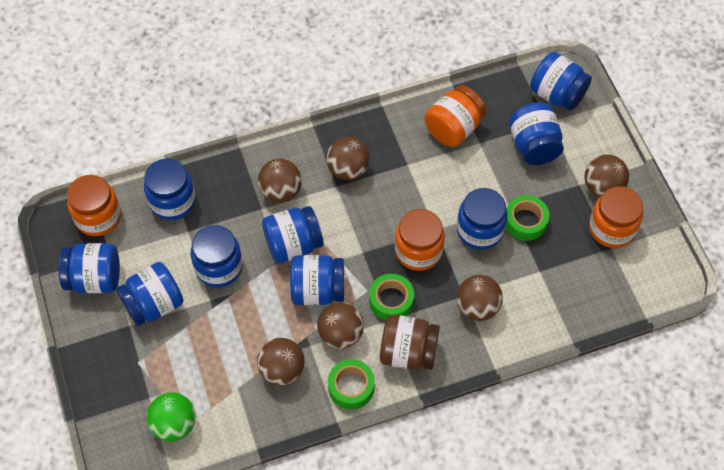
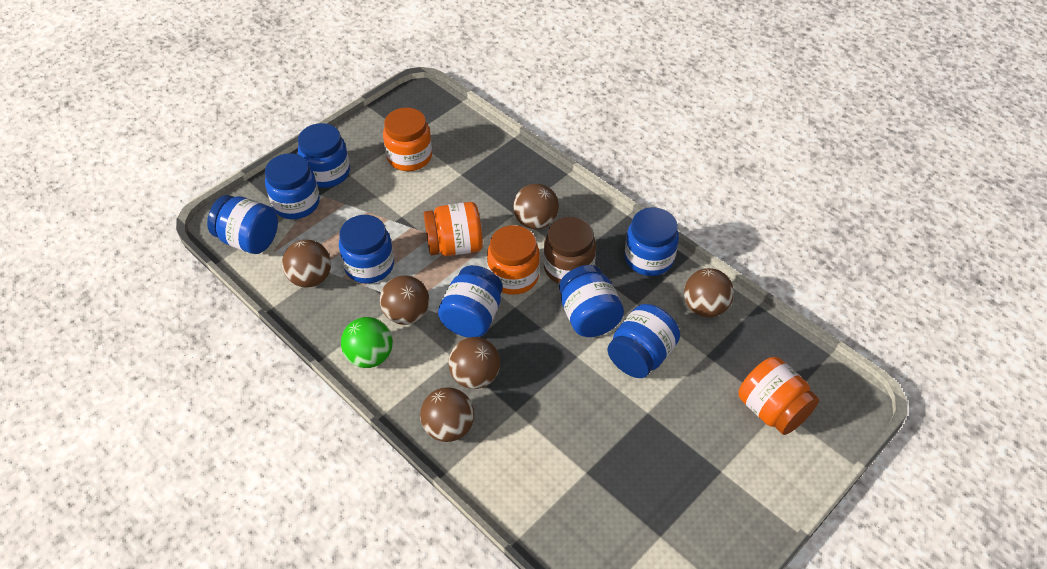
blue jar: [59,243,120,293] [116,262,184,326] [144,159,196,220] [191,225,243,287] [262,206,324,263] [290,255,344,305] [457,188,508,250] [509,102,564,165] [530,52,592,111] = 9 -> [207,195,278,254] [265,153,320,219] [298,123,350,188] [339,215,394,284] [438,265,503,338] [559,265,624,337] [607,304,680,378] [625,207,679,276] = 8
green tape: [328,359,375,409] [369,274,414,321] [506,195,549,241] = 3 -> none = 0

